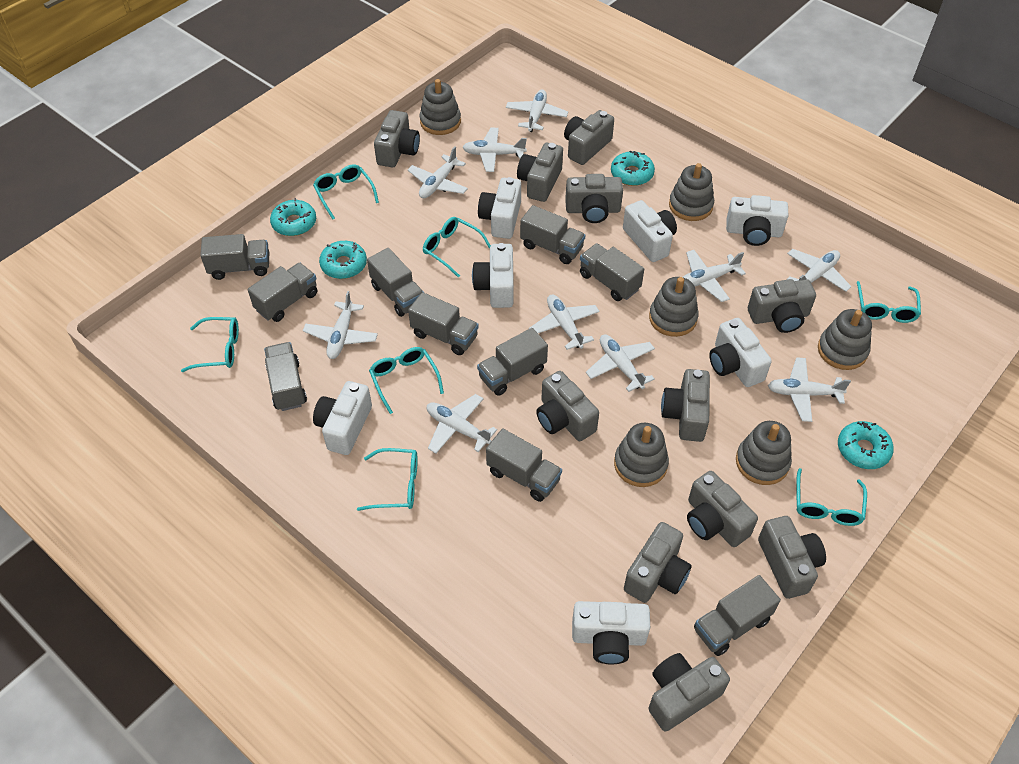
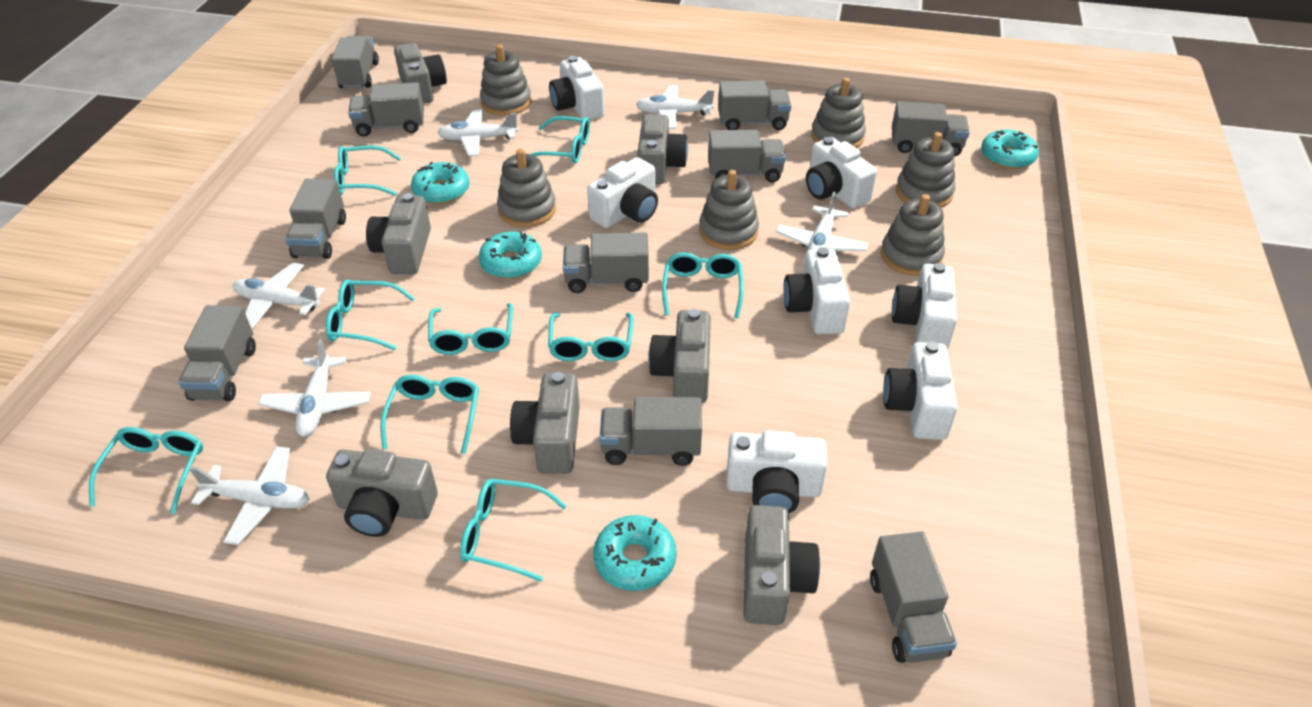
grey camera: [374,110,420,167] [517,143,563,202] [536,371,599,441] [564,110,614,165] [565,174,623,223] [624,522,692,603] [648,653,730,732] [661,369,710,442] [687,471,758,547] [748,279,816,333] [758,516,826,599] = 11 -> [326,449,438,537] [366,193,431,274] [394,43,447,104] [510,372,580,474] [637,114,688,184] [648,309,711,403] [744,505,820,625] = 7
turquoise glasses: [181,317,239,372] [313,164,379,220] [357,448,418,511] [369,347,444,414] [423,217,491,278] [797,468,867,526] [857,281,921,323] = 7 -> [89,427,203,514] [325,280,415,350] [334,145,401,196] [380,375,479,454] [428,303,513,355] [460,479,567,582] [530,116,590,163] [548,313,633,361] [662,252,744,318] = 9
white plane: [303,291,378,359] [408,147,468,198] [427,394,497,453] [463,127,527,172] [506,90,568,132] [529,294,600,350] [586,334,655,392] [683,250,746,302] [768,357,851,422] [787,249,852,292] = 10 -> [189,446,310,545] [233,262,326,329] [258,339,371,437] [437,109,519,156] [636,85,715,129] [776,192,869,252] = 6

